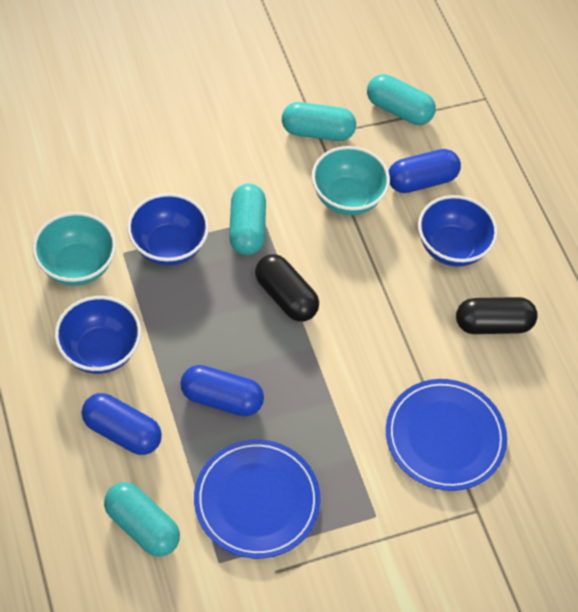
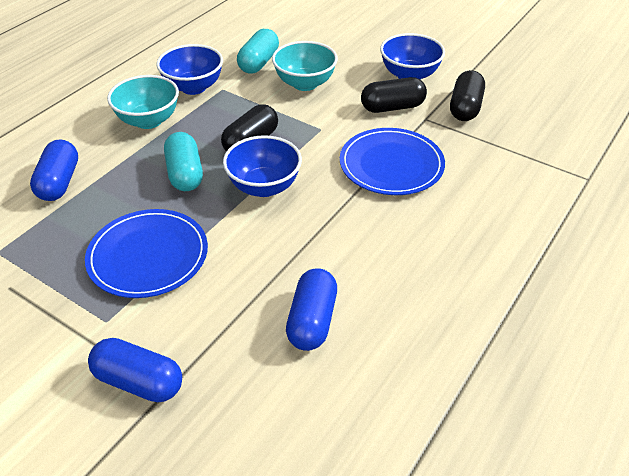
black capsule: [255,254,319,321] [456,297,538,334] = 2 -> [221,104,278,152] [361,77,427,113] [450,70,485,121] = 3
turquoise capsule: [104,482,180,556] [229,183,266,255] [282,102,356,141] [367,74,436,125] = 4 -> [164,132,203,191] [237,29,279,74] = 2

